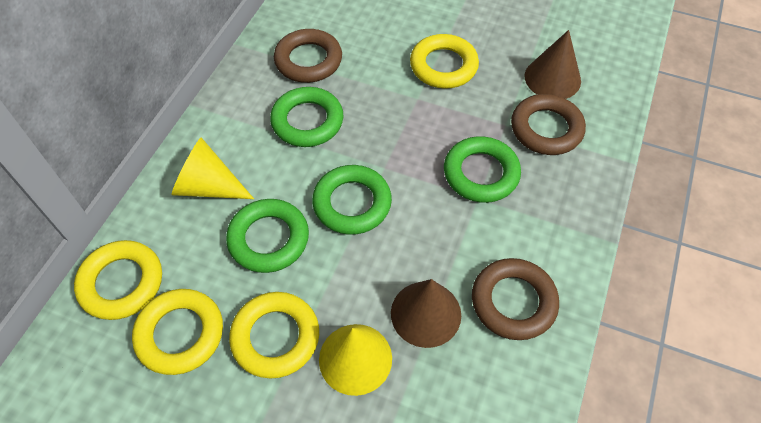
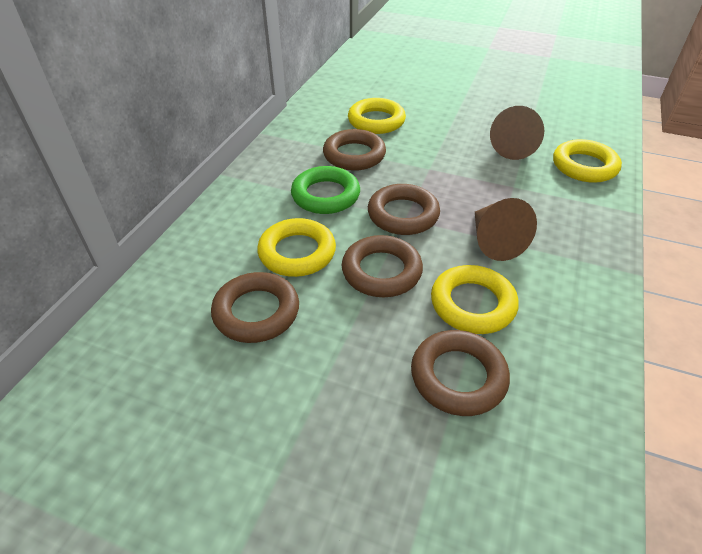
brown ring: [274,29,342,83] [472,258,559,340] [511,94,586,155] = 3 -> [211,272,299,343] [323,129,386,171] [342,235,423,297] [368,184,440,235] [411,330,510,416] = 5
green ring: [226,199,309,273] [270,87,344,147] [312,165,392,235] [444,136,521,203] = 4 -> [291,166,360,214] = 1
yellow cone: [172,137,254,199] [319,324,392,396] = 2 -> none = 0

